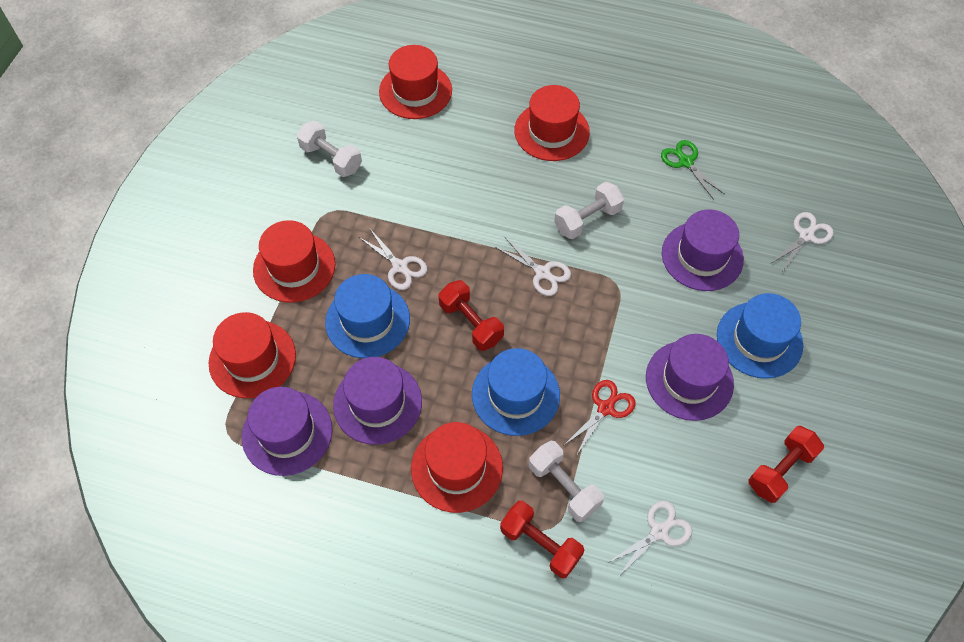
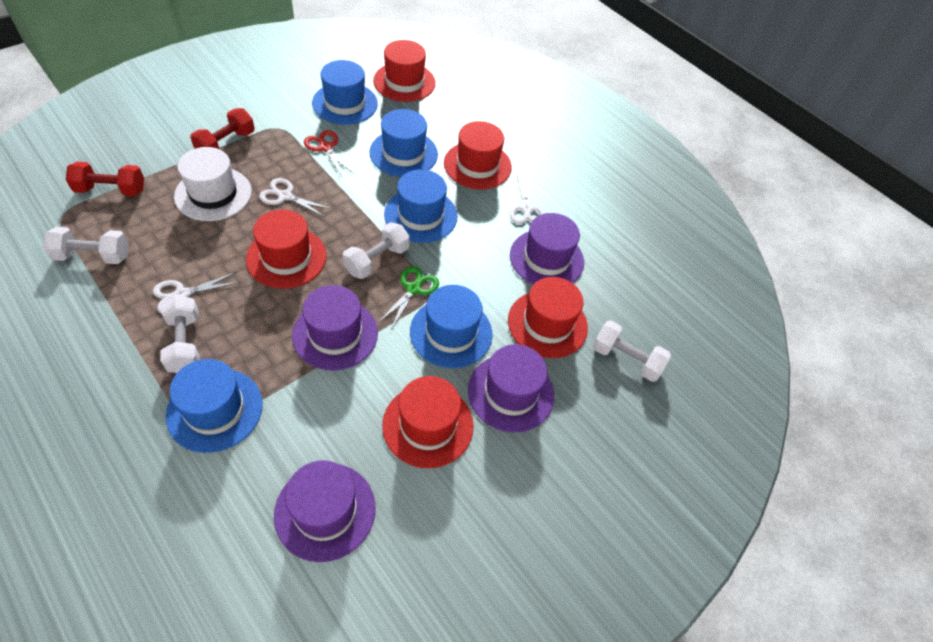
blue hat: [325,274,410,358] [472,348,560,436] [717,293,803,379] = 3 -> [166,359,263,453] [312,60,378,125] [369,109,438,177] [384,169,458,243] [410,285,493,368] = 5
red dumbbell: [439,280,504,351] [500,501,585,578] [749,426,824,503] = 3 -> [66,162,144,196] [190,108,255,149] = 2
white dumbbell: [297,121,362,177] [529,441,604,522] [554,182,624,239] = 3 -> [43,227,129,264] [160,295,200,373] [343,222,410,279] [593,321,671,382] = 4
white hat: none = 0 -> [174,147,252,221] = 1
white scissors: [359,229,427,290] [495,238,571,296] [607,501,692,577] [770,212,834,273] = 4 -> [153,272,240,313] [259,178,332,217] [510,175,545,224] = 3

